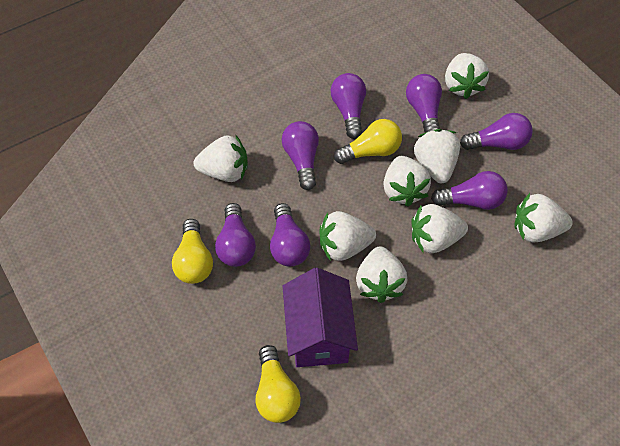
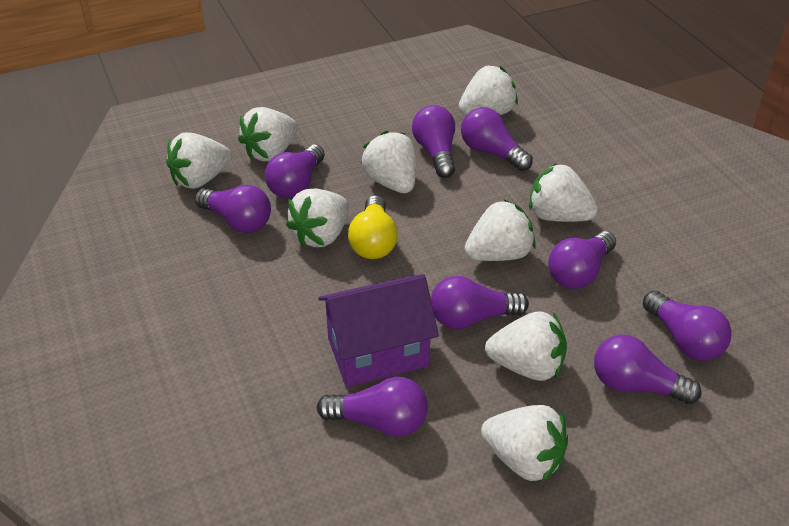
purple light bulb: [215,203,256,267] [270,203,310,267] [282,121,319,190] [331,73,366,139] [406,74,442,133] [431,171,508,210] [460,113,533,150] = 7 -> [194,185,271,233] [265,144,325,199] [317,377,428,437] [412,105,455,178] [431,276,529,329] [461,108,533,171] [548,231,616,289] [594,334,702,404] [643,290,732,361] = 9
white strawberry: [194,135,248,182] [319,211,376,261] [356,246,408,303] [383,156,431,207] [411,204,468,253] [414,129,460,183] [445,53,489,99] [514,193,573,242] = 8 -> [166,132,231,189] [238,107,298,161] [286,189,349,247] [361,131,416,193] [459,65,518,115] [464,200,536,261] [481,405,568,483] [485,311,567,381] [529,163,598,222] = 9
yellow light bulb: [172,219,213,284] [256,345,301,423] [334,119,402,164] = 3 -> [348,195,398,259] = 1

